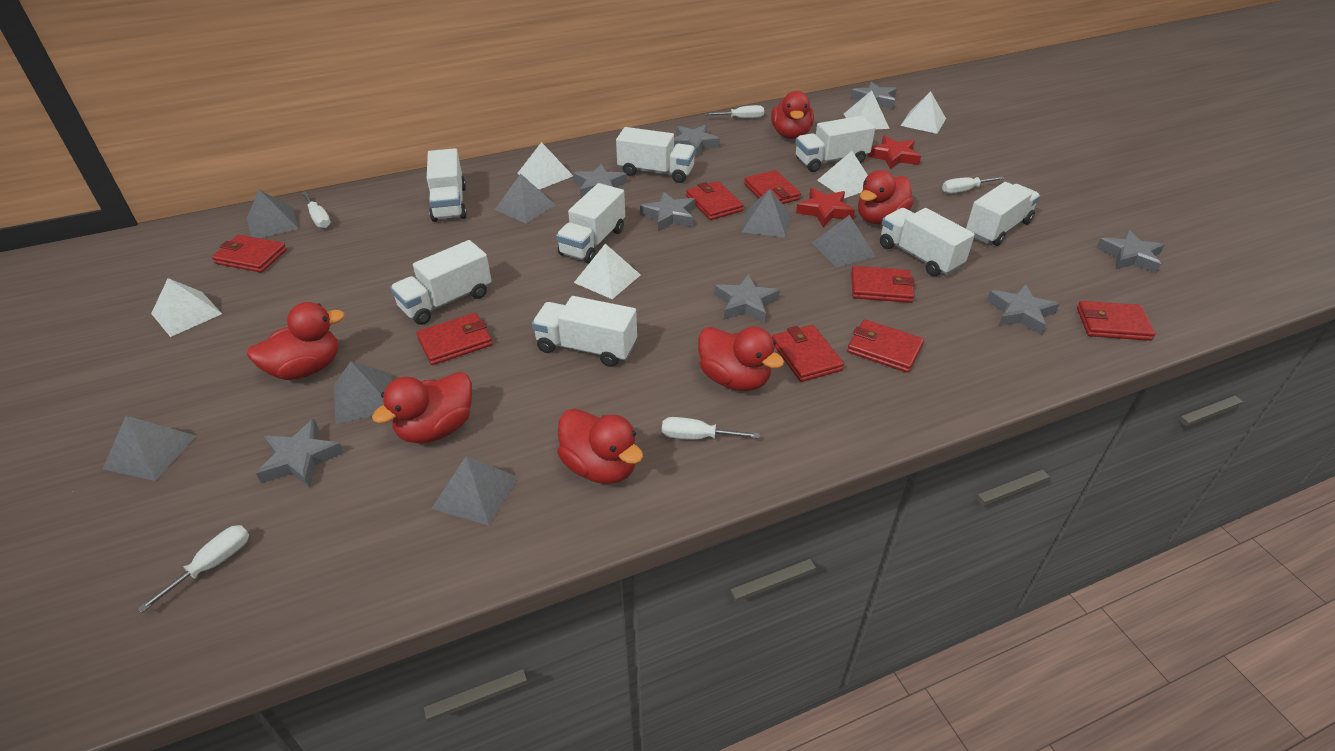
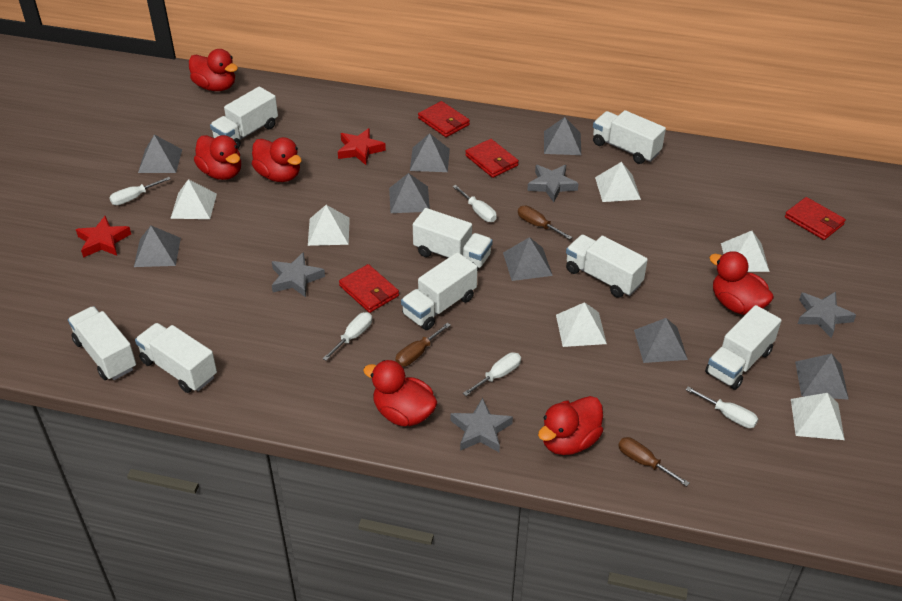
brown screwdriver: none = 0 -> [395,323,451,367] [518,206,572,240] [618,437,689,486] = 3
grey pyramid: [103,416,196,481] [247,190,299,238] [334,361,392,424] [431,456,518,526] [495,174,555,223] [742,189,791,238] [812,215,875,267] = 7 -> [134,226,181,267] [138,135,182,173] [389,173,430,213] [410,133,450,172] [503,237,553,281] [544,117,581,155] [634,318,688,363] [795,354,849,400] = 8
grey star: [256,419,344,488] [573,163,627,198] [640,192,695,231] [674,125,720,157] [714,274,780,323] [850,82,897,109] [987,284,1059,335] [1096,230,1164,273] = 8 -> [272,252,325,297] [450,398,513,452] [527,165,579,202] [798,292,856,338] = 4
red wallet: [212,235,287,273] [416,313,492,365] [686,181,744,220] [744,170,801,204] [772,325,844,382] [847,319,924,373] [851,266,915,303] [1077,301,1156,341] = 8 -> [339,264,399,313] [418,101,470,137] [465,139,519,178] [785,197,846,240] = 4

